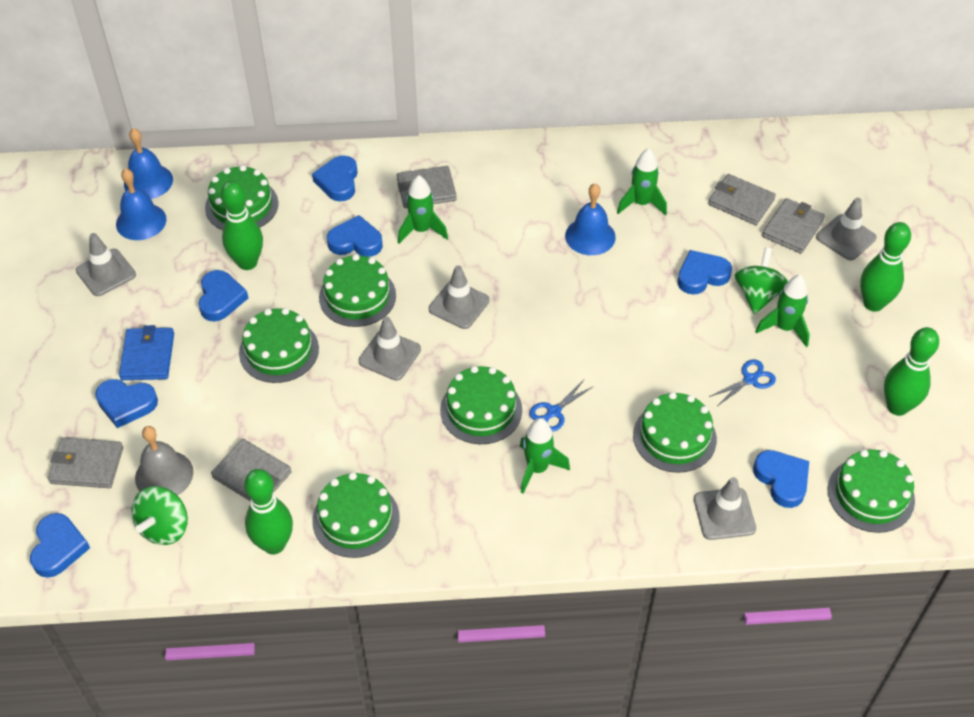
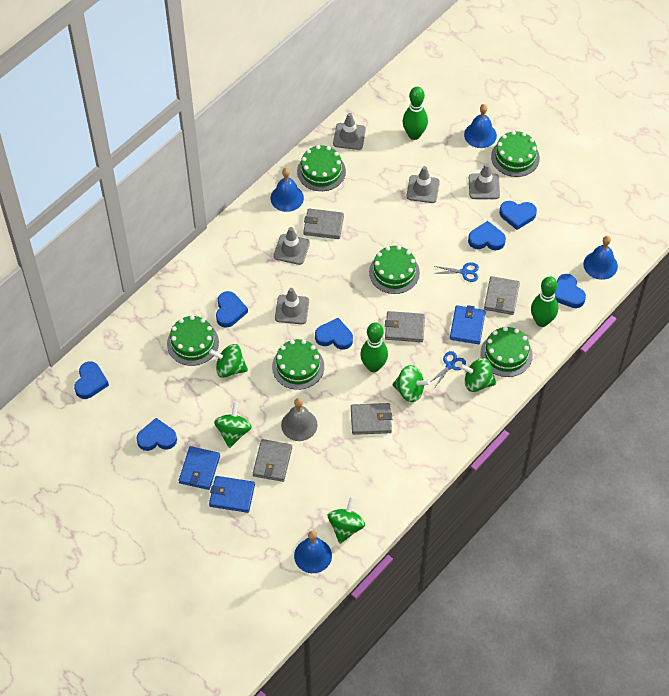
blue bell: [116,168,167,240] [124,128,173,199] [565,183,616,255] = 3 -> [270,168,304,212] [294,531,332,573] [464,104,497,148] [583,236,618,280] = 4
blue wallet: [119,325,174,380] = 1 -> [179,446,220,490] [209,476,255,513] [450,305,486,344] = 3
green bowling pin: [221,180,263,270] [244,469,293,555] [860,222,911,312] [884,327,939,416] = 4 -> [360,323,388,372] [403,87,428,140] [531,276,558,327] = 3
green cake: [205,165,278,230] [239,308,319,383] [312,472,400,558] [319,254,396,327] [440,366,522,444] [633,392,717,473] [828,449,915,533] = 7 -> [167,315,219,366] [272,339,324,390] [297,145,346,191] [369,246,420,294] [480,326,533,377] [491,131,540,177] = 6
green rocket: [398,175,448,244] [520,418,570,494] [617,148,667,216] [755,275,810,347] = 4 -> none = 0
green spinning top: [131,486,188,545] [735,247,788,314] = 2 -> [209,344,248,378] [214,402,252,448] [328,497,365,544] [392,365,431,402] [460,358,496,392] = 5

